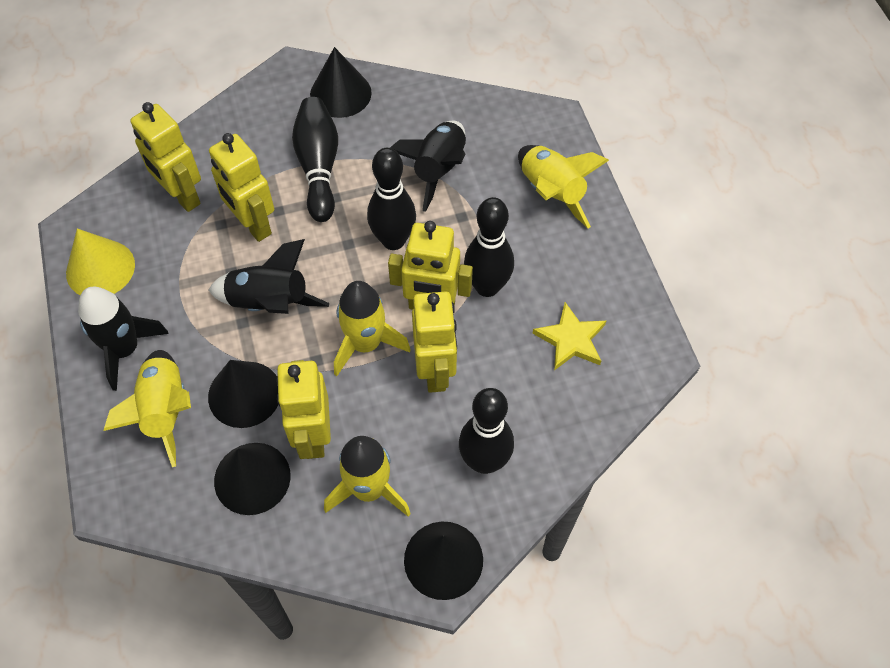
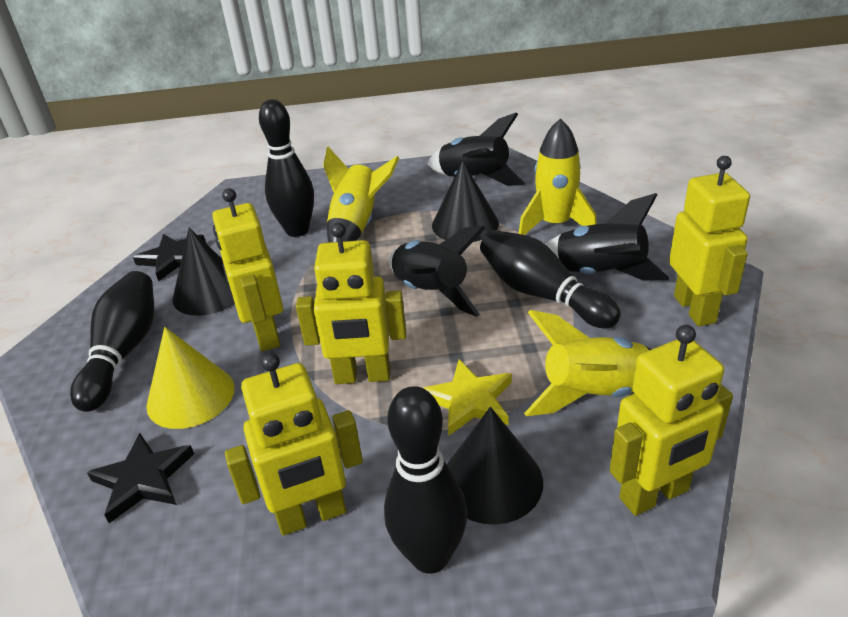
black cone: [208,360,278,428] [214,443,291,515] [310,47,372,118] [404,522,483,600] = 4 -> [173,228,235,316] [432,161,499,242] [447,407,543,525] = 3
black star: none = 0 -> [87,433,194,523] [133,234,206,281] = 2
yellow rocket: [104,350,191,467] [324,436,411,517] [334,281,411,376] [518,145,609,228] = 4 -> [323,147,399,243] [519,118,597,235] [524,310,652,416] = 3

